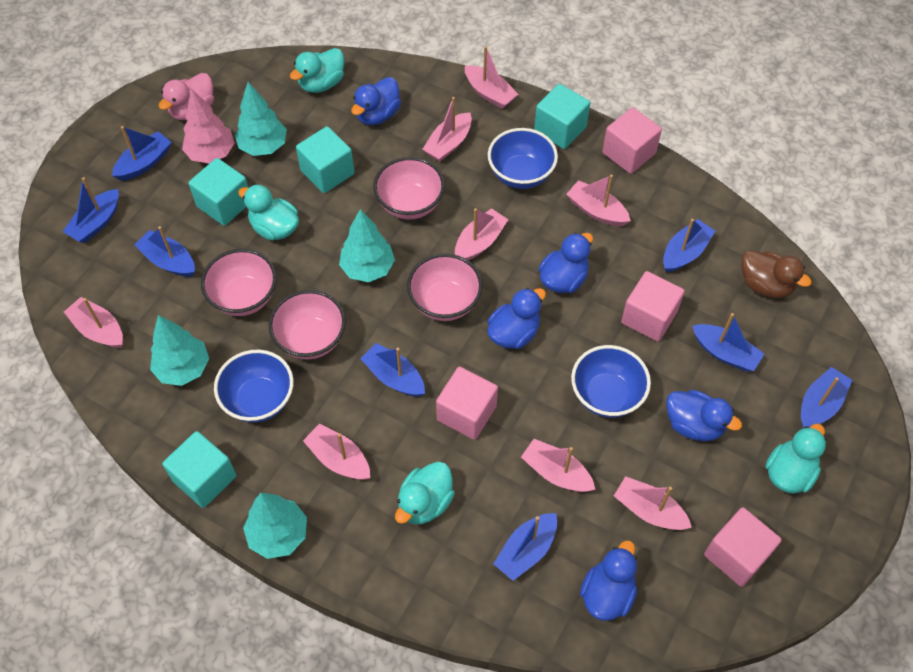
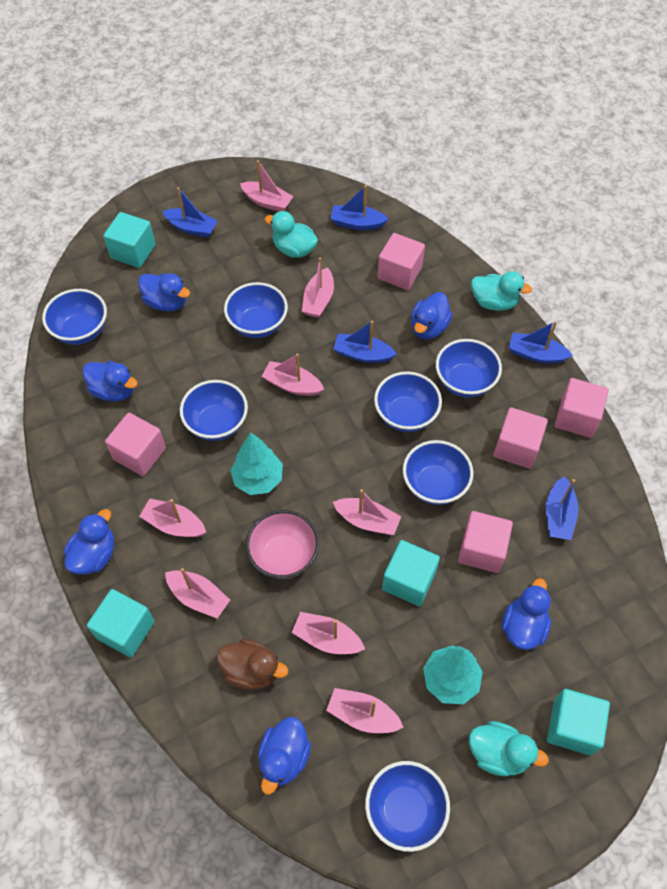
blue boat: [62,177,119,243] [112,126,172,181] [135,226,195,277] [360,343,425,397] [493,513,557,581] [663,219,715,272] [692,313,764,372] [801,367,852,428] = 8 -> [162,187,218,238] [331,185,388,230] [333,321,397,363] [509,321,573,364] [546,477,578,540] = 5
blue bowl: [214,350,294,423] [488,128,558,189] [571,345,651,418] = 3 -> [42,289,107,345] [180,380,248,441] [224,282,288,338] [365,761,450,852] [374,371,442,432] [403,440,473,505] [436,339,502,398] = 7
blue duck: [351,77,401,125] [487,288,546,349] [539,233,593,293] [580,540,637,621] [666,390,742,441] = 5 -> [64,509,114,575] [82,361,138,402] [138,273,190,311] [258,717,311,795] [411,292,453,340] [502,578,551,650] = 6
pink bowl: [201,249,276,316] [269,290,346,359] [373,157,445,220] [407,254,483,321] = 4 -> [246,510,319,579] = 1
pink cube: [436,367,498,440] [602,107,662,174] [621,271,685,342] [704,507,782,587] = 4 -> [105,413,166,476] [377,233,425,290] [458,511,513,573] [494,407,548,468] [555,378,609,438] = 5
pink duck: [158,73,214,120] = 1 -> none = 0
pink tree: [182,89,235,163] = 1 -> none = 0
turquoise duck: [238,184,299,240] [290,48,344,93] [395,462,455,524] [765,423,826,494] = 4 -> [264,211,318,258] [469,721,549,776] [471,271,532,311] = 3
turquoise tree: [150,315,209,386] [235,82,287,156] [243,493,307,559] [339,209,395,282] = 4 -> [230,432,283,495] [423,645,483,704] = 2

